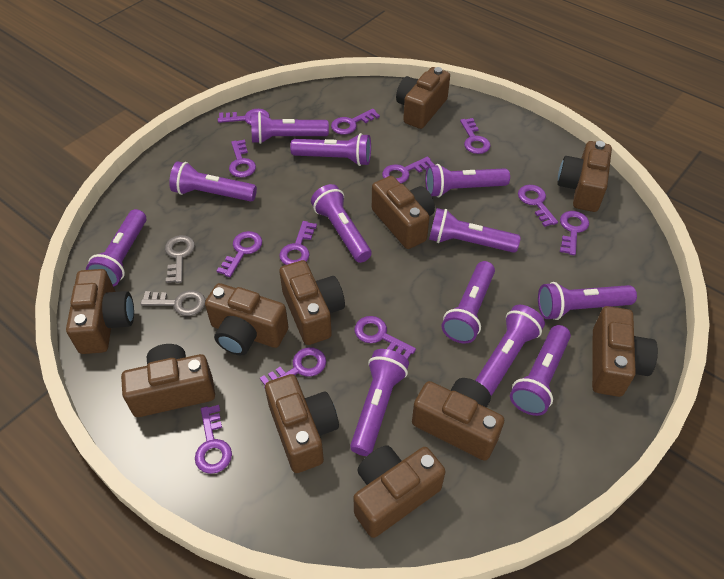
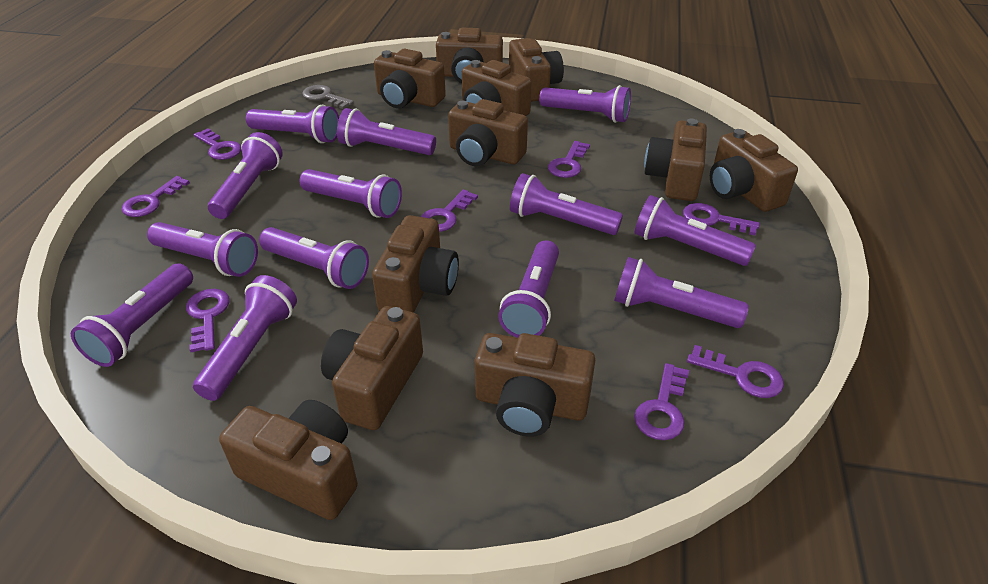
grey key: [140,290,205,316] [165,235,195,283] = 2 -> [302,85,354,109] = 1
purple flashlight: [86,209,147,287] [169,161,257,202] [251,112,329,144] [290,133,371,166] [311,184,372,263] [350,349,409,456] [425,164,510,197] [429,208,521,253] [442,261,495,344] [475,305,545,396] [510,325,571,416] [538,282,637,320] = 12 -> [71,263,193,367] [147,222,258,277] [193,275,297,401] [208,132,283,219] [246,105,339,143] [259,227,369,289] [299,169,402,218] [337,108,436,155] [498,240,559,338] [510,173,623,235] [539,85,631,123] [614,257,749,328] [634,195,756,266] = 13
purple key: [195,405,232,474] [217,231,262,277] [218,109,270,125] [229,139,256,178] [260,347,326,388] [279,221,317,265] [331,109,380,135] [355,316,416,359] [382,156,435,184] [460,118,491,154] [518,185,558,227] [560,211,589,255] = 12 -> [122,176,190,217] [186,289,230,352] [194,128,241,160] [421,189,478,232] [548,141,590,178] [634,363,689,440] [683,203,760,235] [687,345,784,398] = 8

